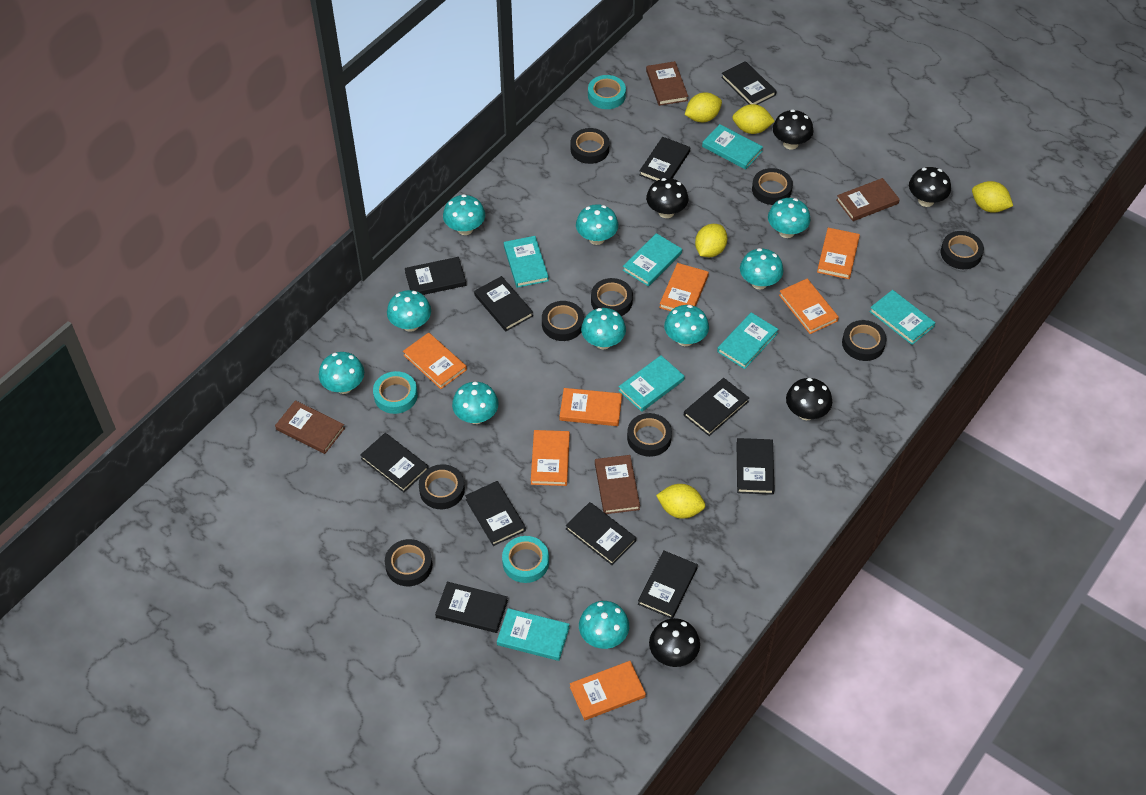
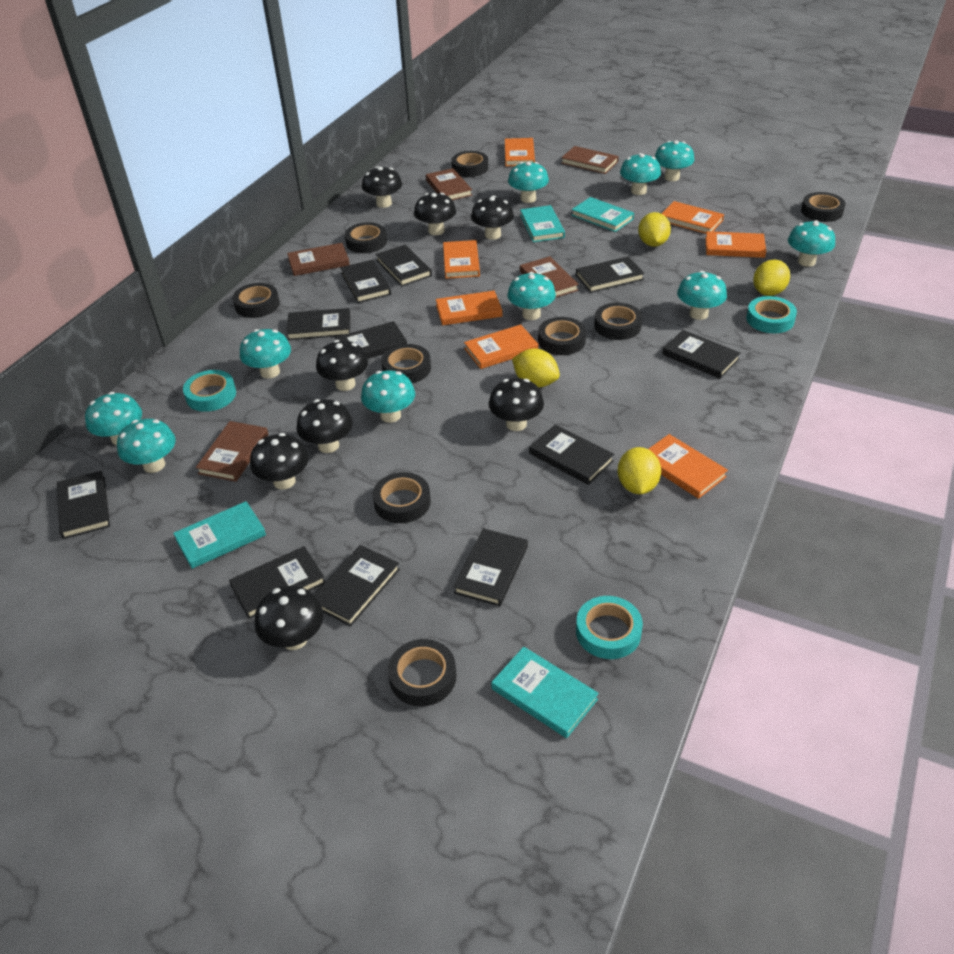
black mushroom: [646,178,688,218] [649,618,700,667] [773,109,814,149] [786,378,832,420] [909,167,951,207] = 5 -> [250,433,309,490] [254,586,323,650] [296,399,353,453] [316,340,368,391] [362,166,402,208] [414,193,456,235] [471,196,514,240] [489,378,544,431] = 8
brown book: [275,400,345,454] [595,455,640,514] [646,61,688,106] [836,178,900,221] = 4 -> [196,421,268,482] [287,243,350,276] [426,168,472,200] [520,256,579,298] [561,146,619,174] = 5
turquoise book: [497,608,570,661] [504,236,549,288] [618,355,685,412] [623,233,682,286] [702,124,763,170] [717,312,779,369] [869,290,935,345] = 7 -> [173,501,266,569] [491,647,599,738] [520,205,565,242] [572,197,634,232] = 4
yellow lemon: [656,484,705,519] [685,93,722,122] [695,224,727,257] [732,104,775,134] [972,181,1013,213] = 5 -> [512,349,560,387] [617,447,661,494] [638,212,671,247] [753,260,790,296] = 4

